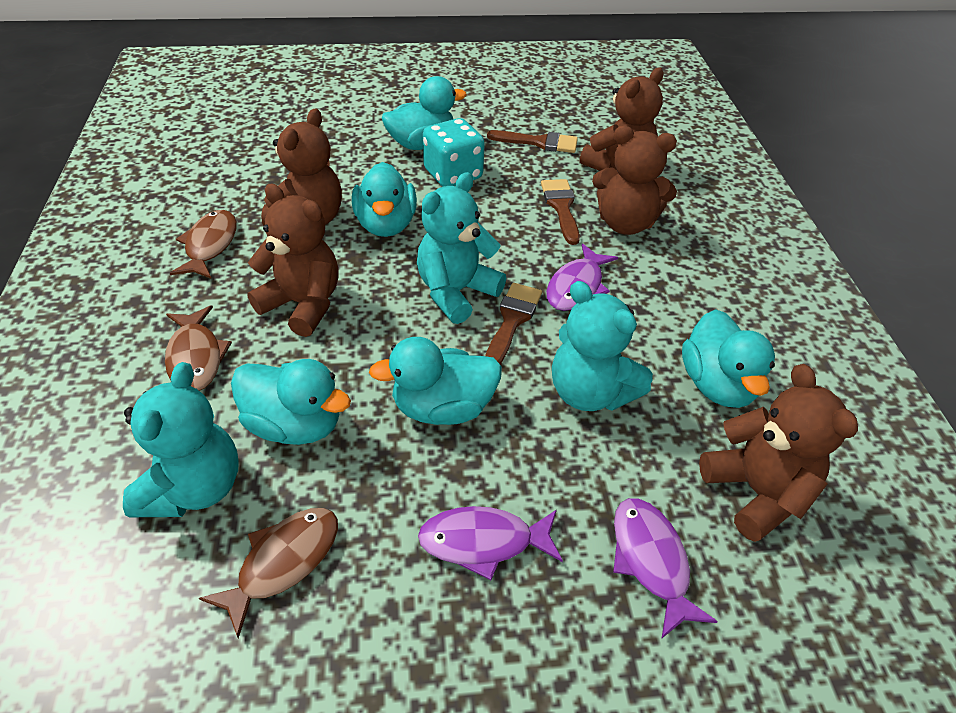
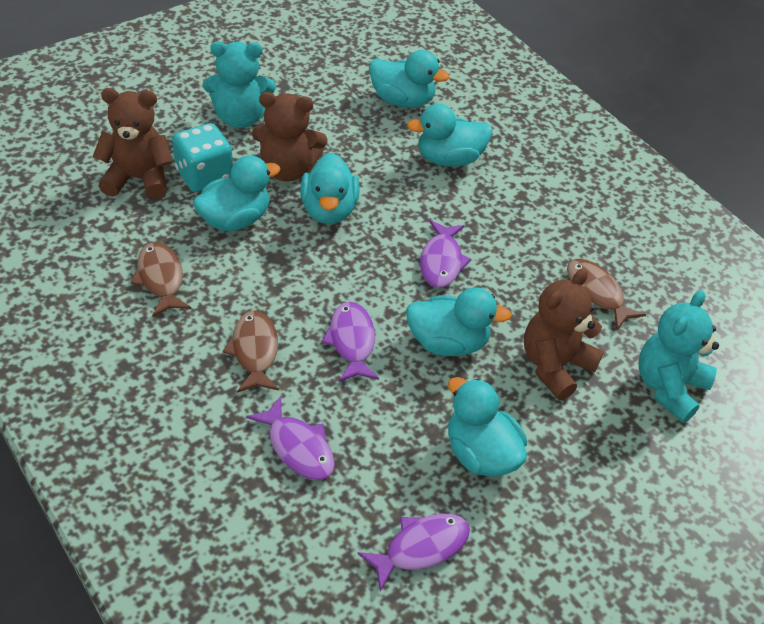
brown brush: [485,283,542,365] [487,130,578,153] [541,179,580,245] = 3 -> none = 0
brown teddy bear: [247,184,339,337] [261,108,342,226] [580,68,664,171] [592,126,677,235] [699,364,858,542] = 5 -> [93,88,172,199] [252,92,328,181] [524,269,604,400] = 3
purple fish: [418,506,563,580] [546,244,618,311] [613,498,718,638] = 3 -> [246,396,335,480] [321,302,379,382] [358,514,470,592] [420,220,472,288] = 4
turquoise duck: [231,359,351,445] [352,162,417,237] [369,337,502,425] [382,76,467,150] [682,309,775,408] = 5 -> [193,155,281,231] [300,153,360,224] [369,50,449,108] [406,287,512,356] [407,104,492,167] [448,377,527,477] = 6
turquoise teddy bear: [123,362,238,517] [417,172,506,324] [552,281,653,411] = 3 -> [203,41,276,128] [639,290,719,423] = 2

